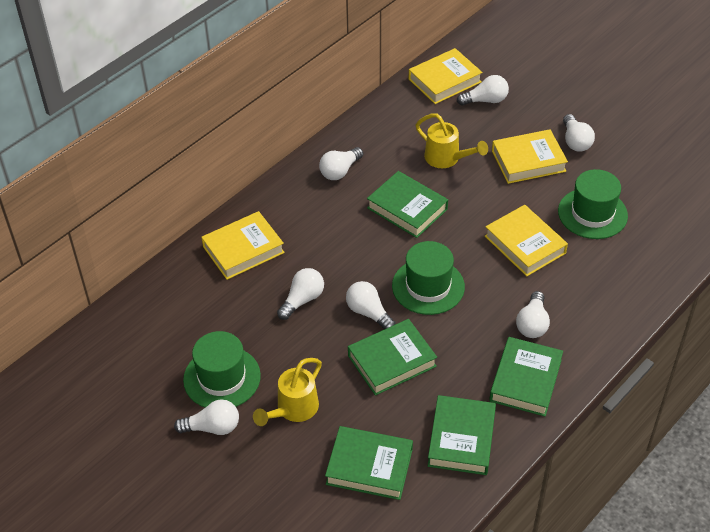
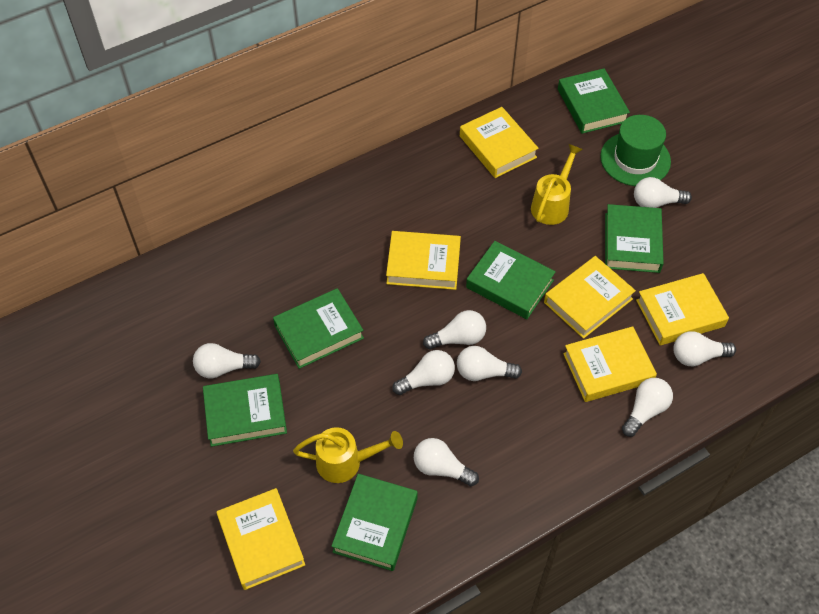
green book: [325,426,413,500] [348,319,437,396] [367,171,448,238] [428,395,496,475] [489,337,563,416] = 5 -> [203,374,287,447] [273,288,364,369] [331,474,418,571] [466,241,556,319] [558,68,630,134] [605,204,664,273] = 6
green hat: [183,331,261,407] [392,241,465,315] [558,169,628,239] = 3 -> [600,115,671,186] = 1
white light bulb: [174,400,239,435] [277,268,324,320] [319,147,363,180] [346,281,396,329] [457,75,509,106] [516,291,550,338] [563,114,595,152] = 7 -> [193,343,261,379] [392,350,455,395] [414,438,479,486] [423,310,486,349] [457,346,522,381] [622,378,673,437] [634,177,692,208] [673,331,736,367] = 8
yellow book: [201,211,285,280] [409,48,482,104] [485,205,568,276] [492,129,568,184] = 4 -> [216,488,305,590] [386,231,461,290] [460,107,539,178] [544,256,636,339] [563,326,657,402] [636,273,729,345] = 6

